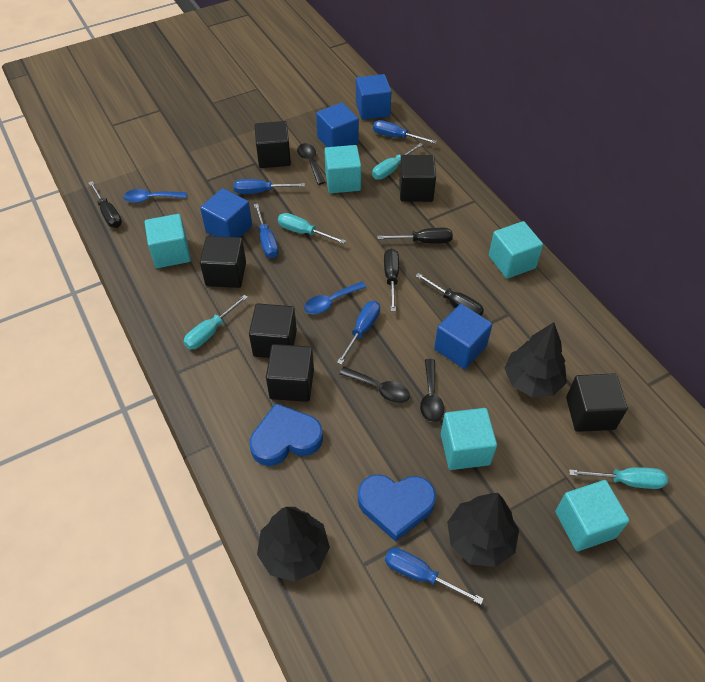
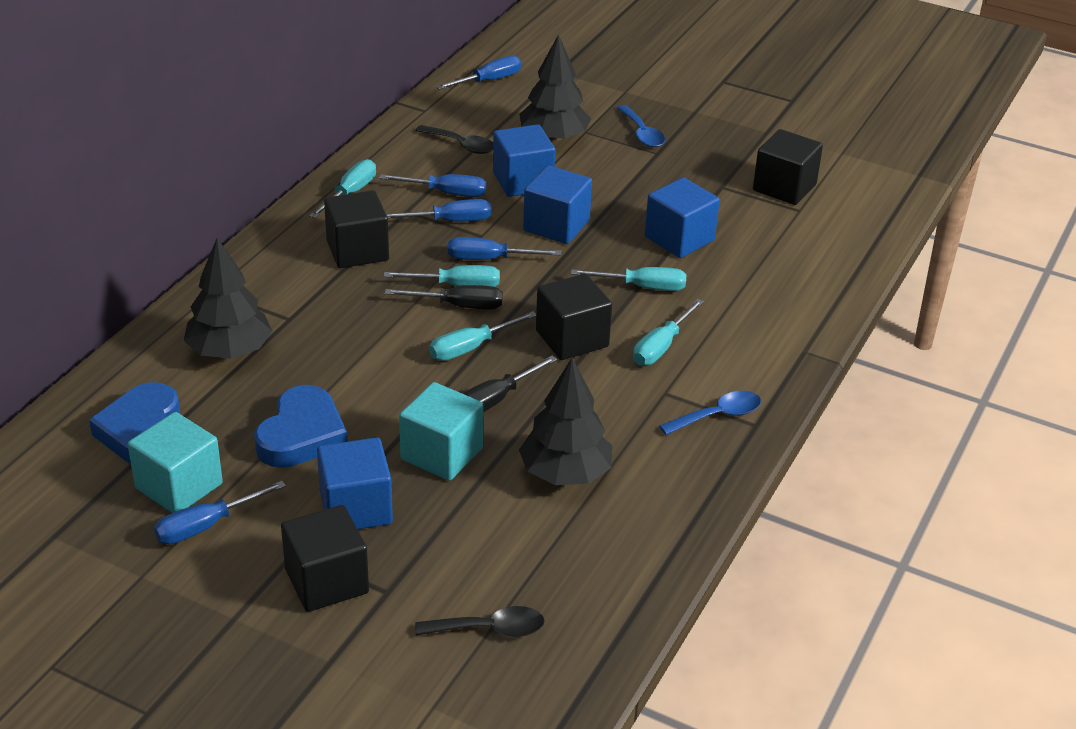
black cube: [200,236,246,288] [249,303,297,358] [255,121,291,168] [266,344,314,402] [399,155,436,202] [566,373,628,432] = 6 -> [281,505,369,612] [324,190,389,268] [536,274,612,360] [753,129,823,205] = 4
black screwdriver: [89,181,122,228] [377,228,453,244] [384,249,399,312] [415,273,484,316] = 4 -> [385,285,503,309] [462,356,557,412] = 2
black spoon: [297,143,326,185] [339,367,410,403] [420,359,444,422] = 3 -> [415,125,493,154] [415,606,545,637] = 2
turquoise cube: [144,214,191,268] [324,145,361,193] [441,408,497,470] [489,221,543,279] [555,480,629,551] = 5 -> [128,412,223,513] [399,382,484,481] = 2
turquoise screwdriver: [184,295,248,349] [278,213,346,244] [372,143,423,180] [569,467,668,489] = 4 -> [309,159,376,218] [384,265,500,287] [429,311,536,361] [571,267,686,291] [633,299,704,366] = 5

